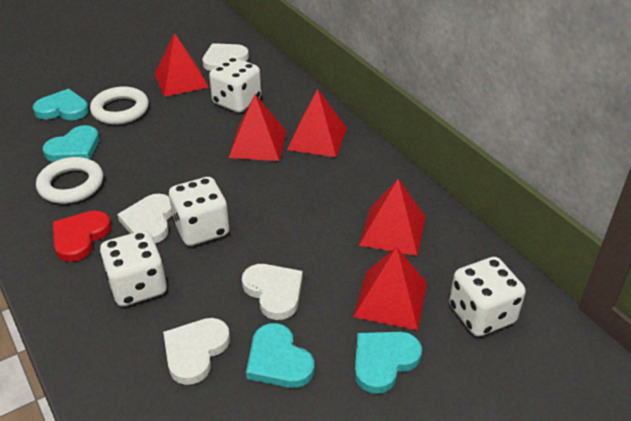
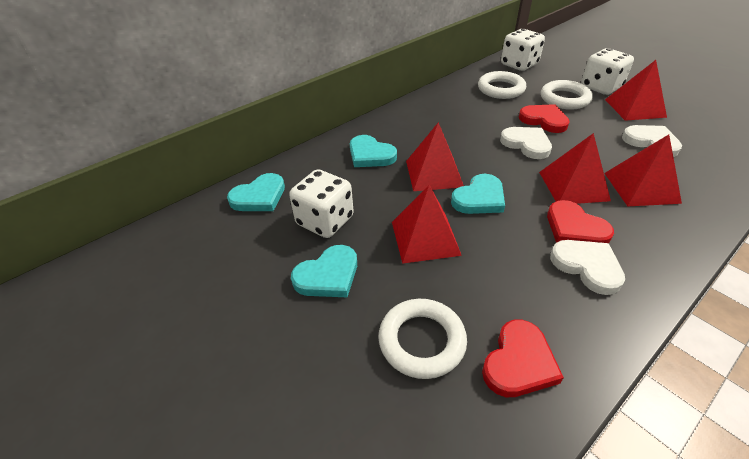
red heart: [53,210,111,262] = 1 -> [482,320,564,397] [519,104,570,133] [547,200,614,243] = 3
white dice: [100,230,167,306] [169,177,229,246] [209,57,261,113] [449,257,526,336] = 4 -> [289,169,354,238] [501,29,545,71] [581,48,634,95] = 3
white heart: [117,194,172,243] [163,318,230,385] [202,43,249,71] [242,264,303,320] = 4 -> [500,127,552,159] [550,240,625,295] [622,125,682,157] = 3
white ring: [36,157,103,204] [90,86,149,125] = 2 -> [378,299,467,379] [478,71,526,99] [541,80,593,110] = 3

